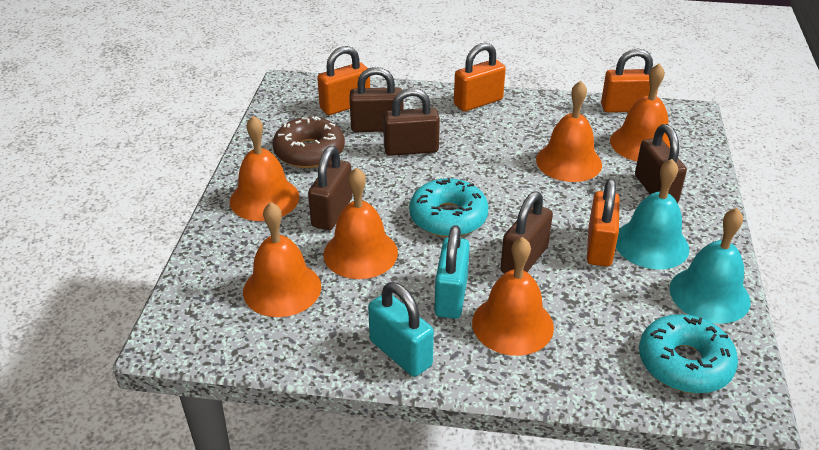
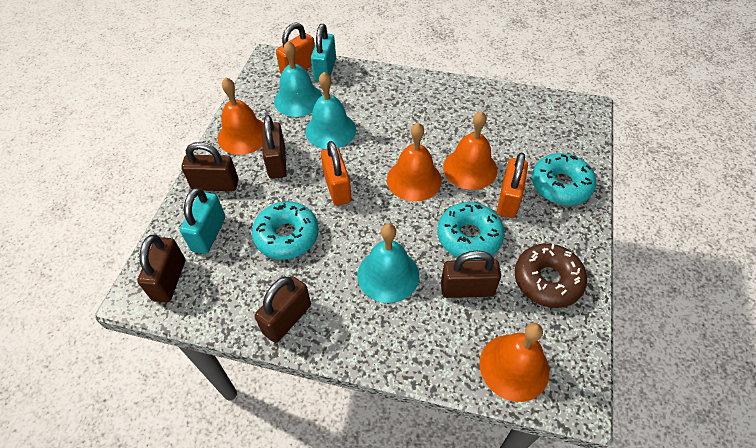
orange bell: [230,116,299,221] [243,202,321,317] [323,167,398,279] [472,237,554,356] [536,81,602,182] [610,64,670,161] = 6 -> [218,77,264,155] [387,123,442,202] [443,111,497,190] [480,323,550,402] = 4
orange padlock: [317,46,370,115] [454,43,506,112] [587,178,619,267] [601,48,658,113] = 4 -> [276,22,315,74] [321,141,352,206] [497,153,528,218] = 3
turquoise bell: [616,159,689,270] [669,208,751,324] = 2 -> [274,41,322,117] [305,72,356,149] [357,224,419,303] = 3
turquoise donut: [409,178,489,237] [639,314,738,394] = 2 -> [252,201,319,260] [437,202,504,260] [532,153,596,205] = 3

